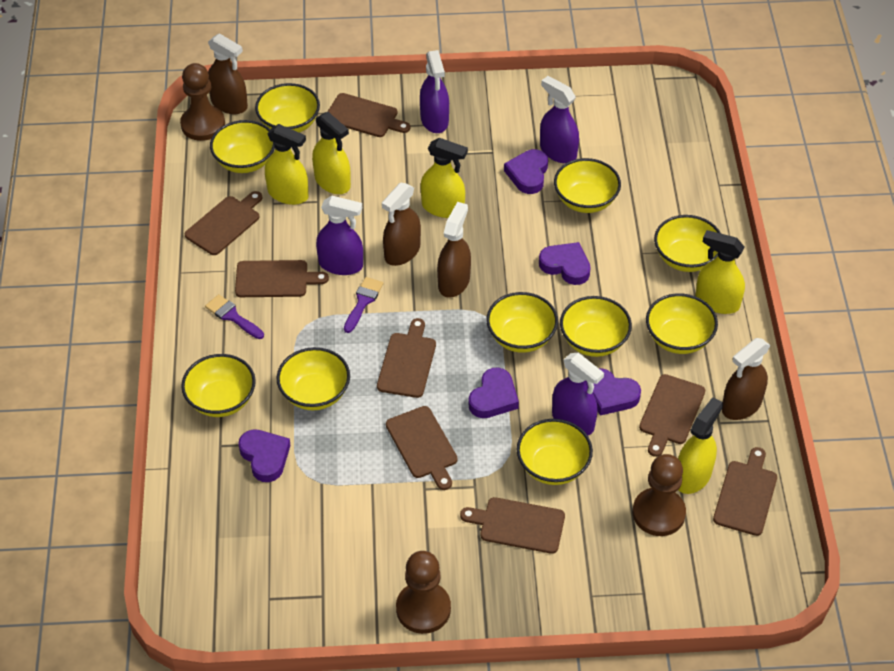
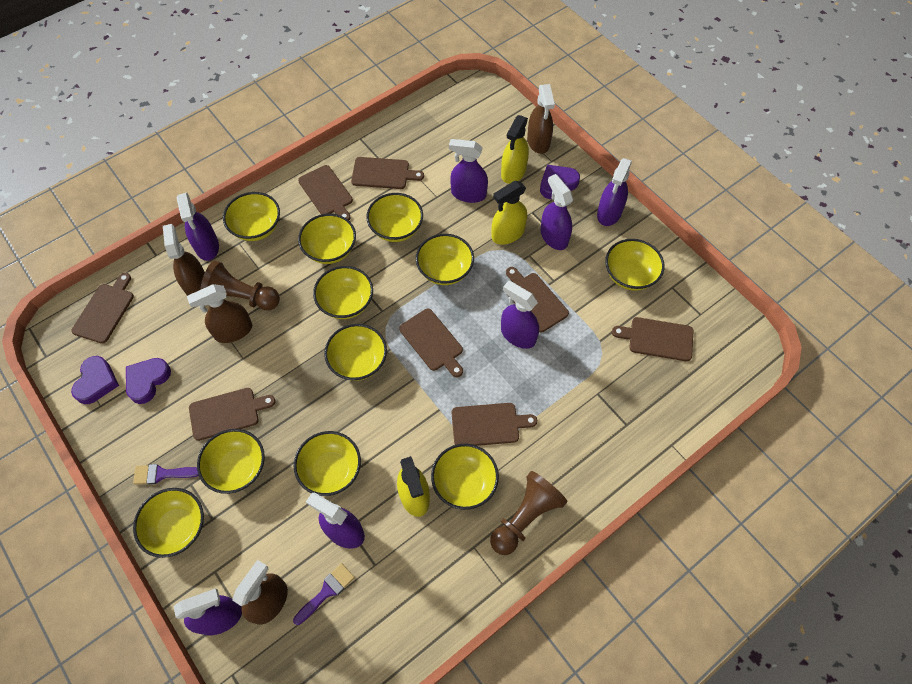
brown pawn: [180,63,225,141] [396,551,451,634] [633,454,686,536] = 3 -> [200,261,280,310] [490,471,568,555] = 2
purple heart: [238,429,291,482] [469,368,519,418] [504,149,548,194] [539,242,591,285] [586,368,641,416] = 5 -> [71,356,119,404] [126,358,171,404] [540,165,580,199] = 3
purple spray bottle: [316,196,363,275] [420,50,449,133] [540,76,579,163] [552,353,604,436] = 4 -> [173,588,242,635] [176,193,219,261] [306,493,365,549] [449,139,488,203] [501,281,539,349] [540,174,573,250] [597,158,632,226] = 7
yellow bowl: [181,354,256,417] [210,120,275,173] [255,83,320,133] [277,347,350,410] [486,292,558,353] [517,419,593,485] [554,158,621,213] [560,296,632,357] [646,293,718,354] [654,215,721,272] = 10 -> [133,488,204,558] [197,429,265,494] [223,192,280,241] [294,431,361,496] [298,214,356,264] [313,266,373,319] [324,324,387,381] [366,193,423,242] [416,234,474,285] [431,444,499,510] [605,239,664,291] = 11
yellow spray bottle: [265,124,308,205] [312,112,351,194] [420,138,468,218] [678,397,723,494] [695,230,745,314] = 5 -> [397,456,430,517] [492,181,527,245] [501,115,529,184] = 3

